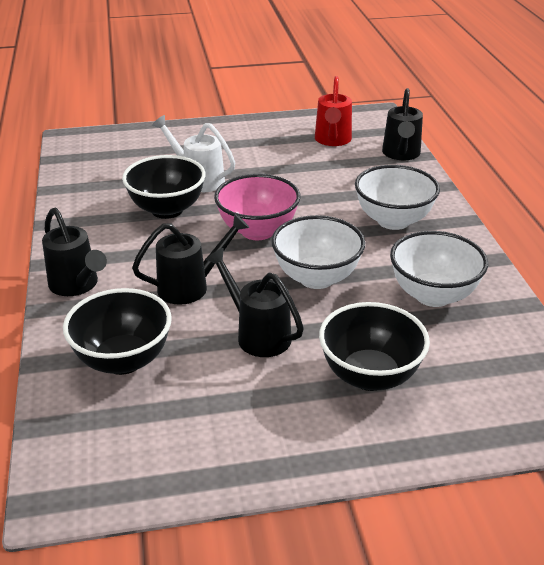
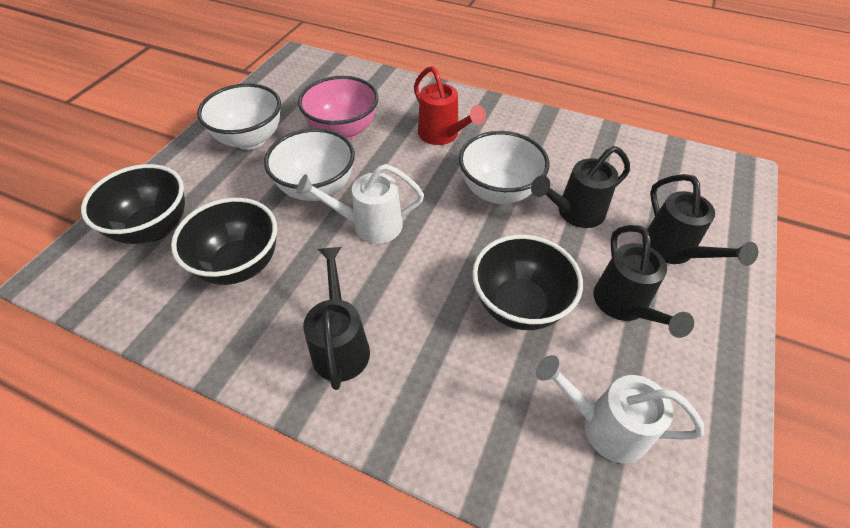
white watering can: [152,115,235,192] = 1 -> [296,164,424,244] [536,355,704,463] = 2

